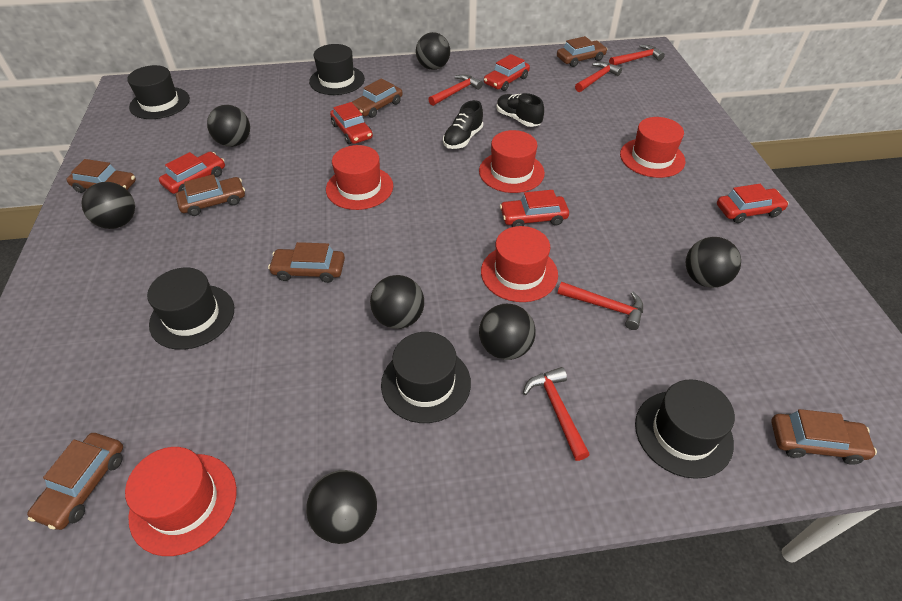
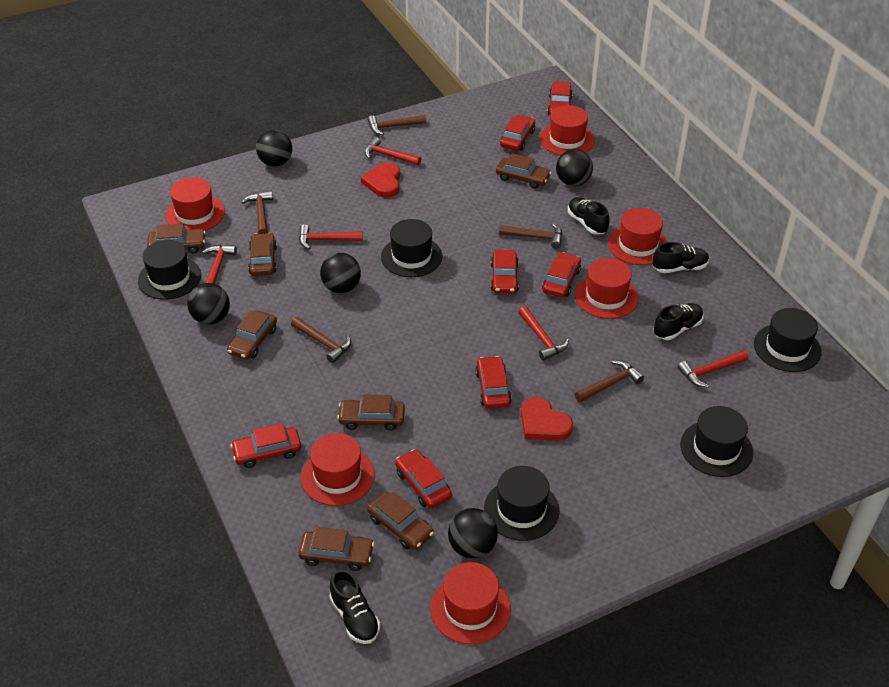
black ball: [81,182,135,229] [207,105,250,147] [306,470,377,544] [370,275,424,329] [416,32,450,70] [479,304,536,360] [686,237,741,288] = 7 -> [187,283,230,325] [256,130,292,167] [320,253,361,293] [448,508,498,559] [556,149,593,186] = 5
black shoe: [443,100,483,149] [496,93,544,127] = 2 -> [330,569,380,644] [568,197,610,235] [653,242,709,273] [653,303,703,340] = 4
brown hammer: none = 0 -> [242,191,273,234] [291,317,351,363] [367,115,426,135] [499,223,562,249] [575,360,644,402] = 5
red car: [159,152,225,194] [330,102,373,144] [484,54,530,91] [500,190,569,227] [717,184,789,223] = 5 -> [231,423,301,468] [395,449,452,508] [475,356,512,409] [491,250,519,293] [500,115,535,151] [542,252,581,298] [547,81,573,115] = 7
red hat: [125,447,237,556] [326,145,393,210] [479,130,545,193] [481,226,558,302] [620,117,685,178] = 5 -> [165,177,225,231] [301,433,375,506] [430,562,511,644] [540,105,595,155] [575,258,639,319] [608,208,668,265] = 6
red heart: none = 0 -> [361,162,400,198] [521,397,573,441] = 2

